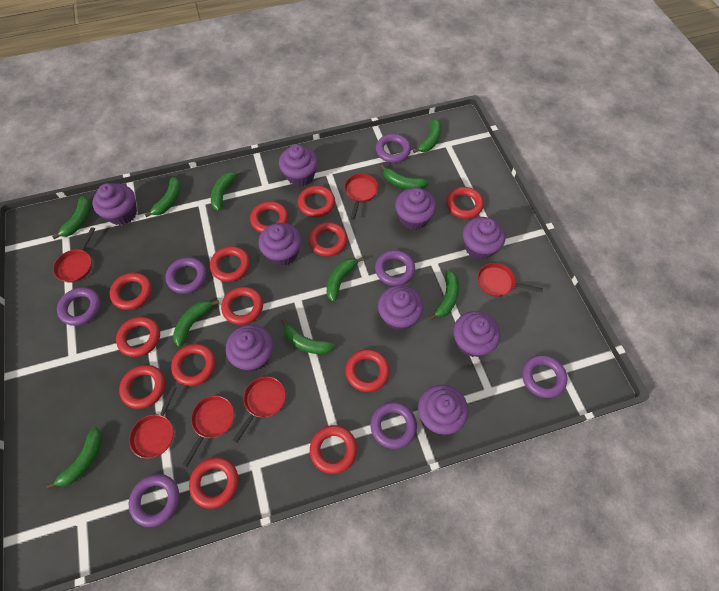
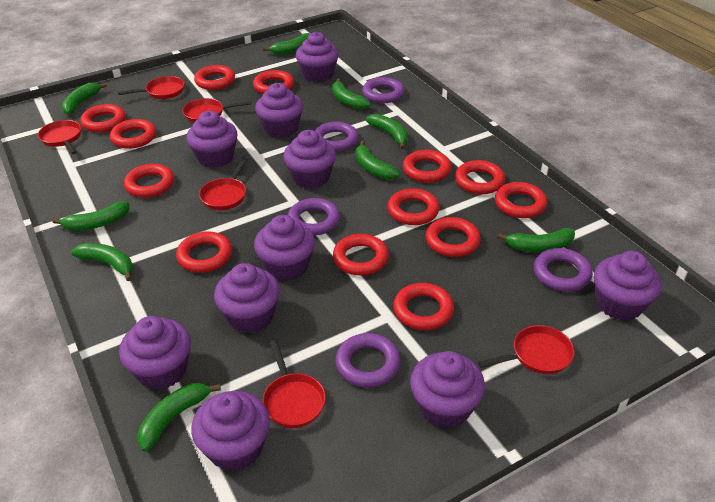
green banana: [46,427,102,489] [52,196,91,239] [145,176,181,217] [173,300,219,347] [211,170,242,211] [282,319,335,354] [327,257,364,302] [381,164,429,189] [413,119,441,153] [429,270,459,320] = 10 -> [52,201,130,231] [62,83,107,115] [71,243,133,281] [138,383,221,451] [263,33,309,55] [332,78,371,110] [355,141,400,180] [366,114,408,149] [497,228,575,252] = 9
purple cupcake: [92,183,137,225] [226,325,273,371] [258,223,301,266] [279,144,318,187] [378,285,423,330] [395,188,436,230] [418,385,469,435] [453,311,501,357] [463,217,506,260] = 9 -> [119,316,191,390] [186,111,237,168] [191,391,270,471] [214,263,280,333] [254,215,315,281] [255,83,303,138] [283,130,336,189] [296,32,339,82] [410,351,485,428] [594,251,662,321] = 10
purple ring: [57,287,101,326] [129,474,180,527] [166,257,207,294] [370,402,417,449] [375,250,415,286] [376,134,411,163] [522,355,567,398] = 7 -> [288,198,340,236] [315,122,359,152] [335,333,401,387] [362,77,404,103] [534,248,593,292] = 5

